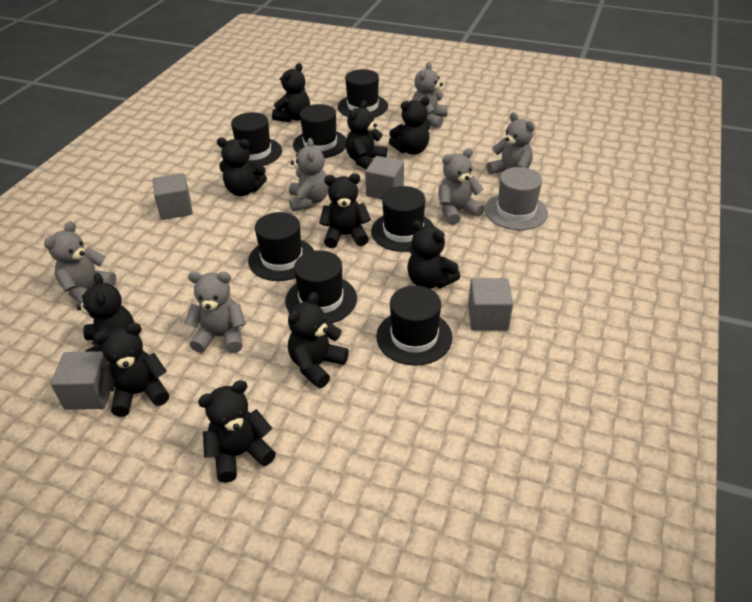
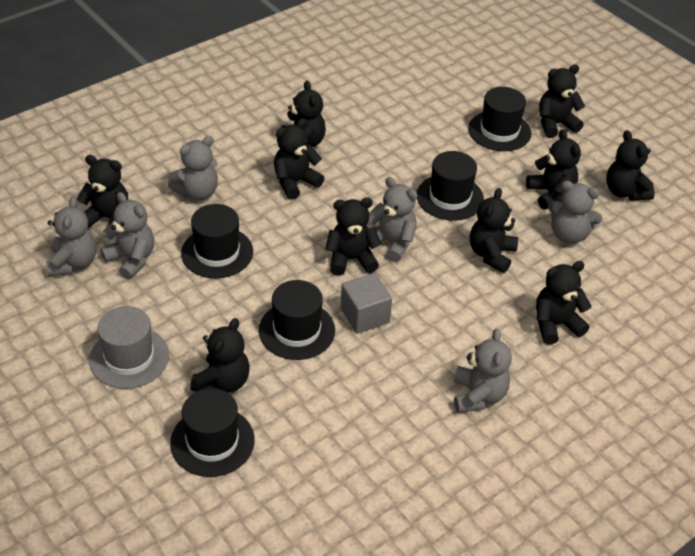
black hat: [231,112,282,166] [248,212,314,281] [285,250,357,323] [293,104,346,158] [338,69,388,117] [371,186,434,252] [376,285,453,365] = 7 -> [170,388,255,477] [181,204,253,279] [259,280,335,360] [417,151,484,221] [468,87,531,151] = 5
grey cube: [51,351,111,410] [153,173,193,220] [365,156,404,199] [468,278,513,330] = 4 -> [341,273,392,334] = 1

